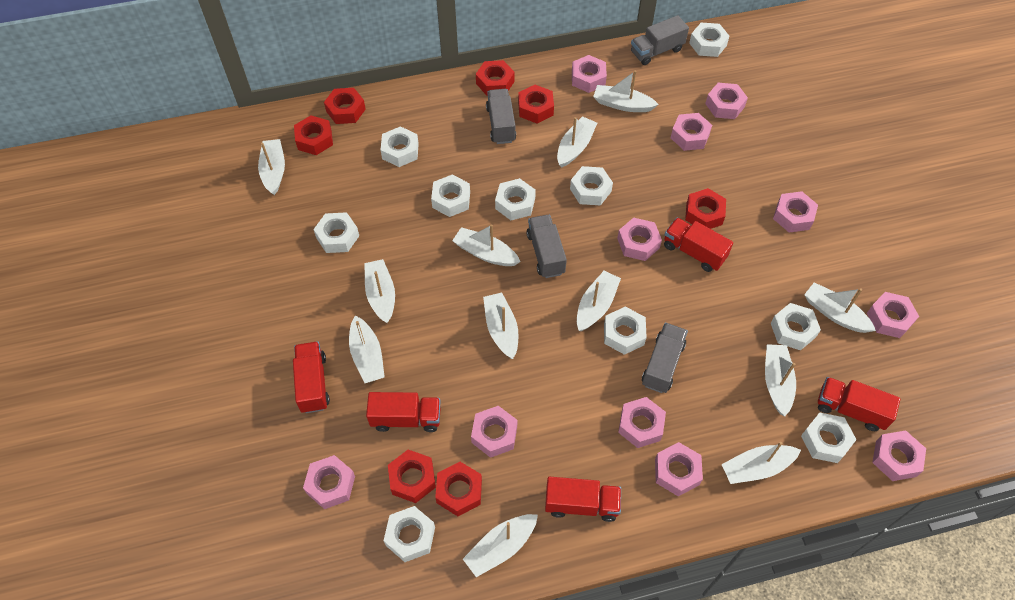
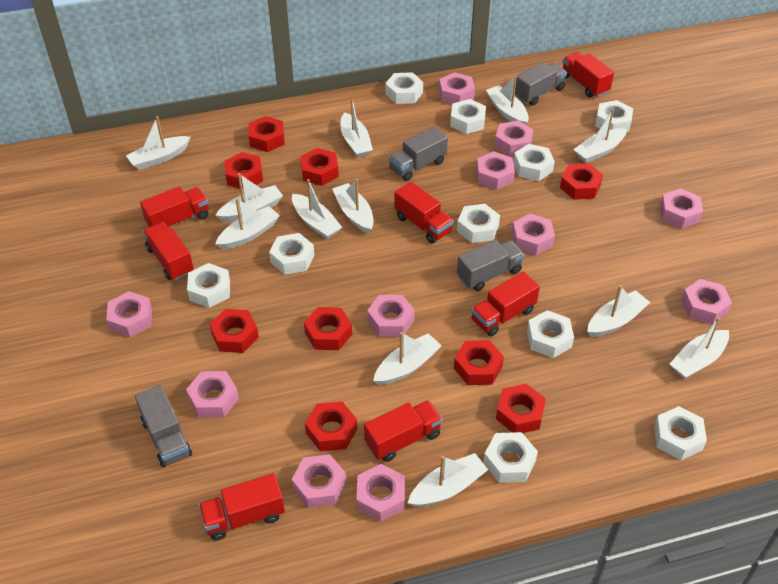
red nut: [294,116,333,155] [324,88,366,124] [388,450,436,503] [435,462,482,516] [476,60,514,96] [518,85,554,124] [685,188,726,229] = 7 -> [210,309,259,353] [224,152,263,188] [248,116,285,152] [300,148,339,186] [304,307,352,350] [305,402,357,451] [454,340,504,385] [496,384,546,433] [560,163,603,200] = 9
red truck: [293,341,330,413] [366,392,441,432] [545,477,621,522] [664,218,733,272] [818,377,900,431] = 5 -> [140,187,209,227] [143,222,194,280] [199,473,285,541] [364,400,443,462] [395,182,454,244] [471,271,540,336] [563,52,614,97] = 7

